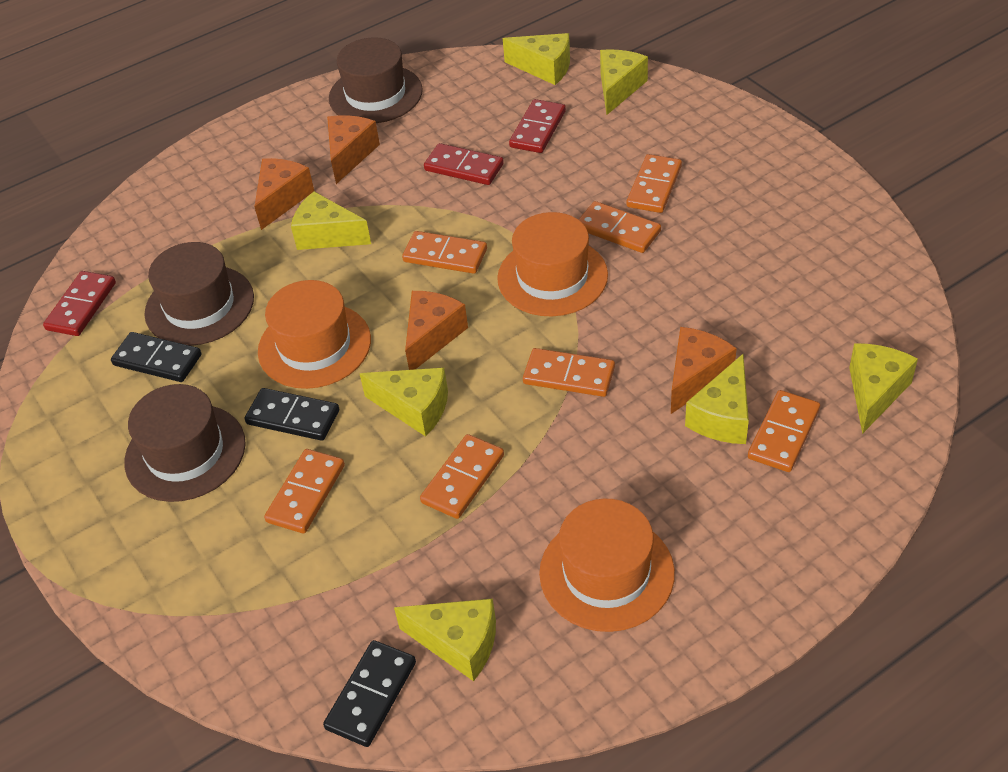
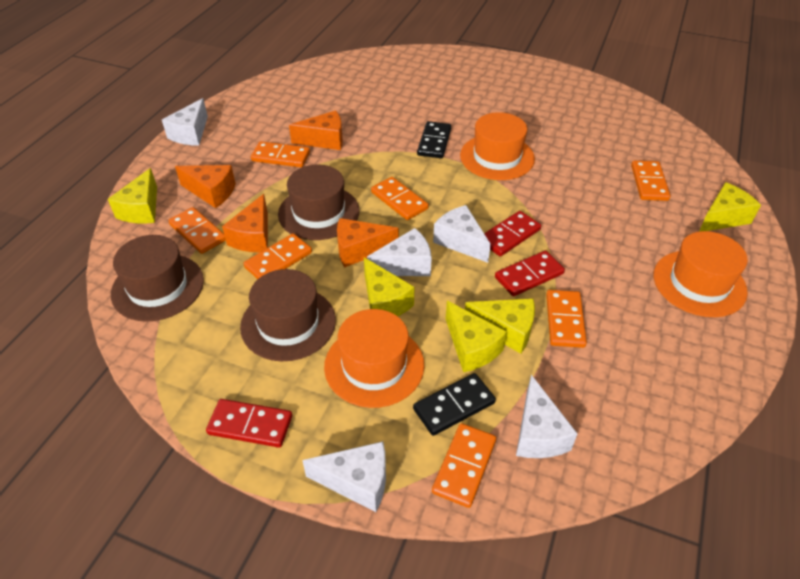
black domino: [111,332,201,382] [245,388,339,441] [323,640,416,747] = 3 -> [413,373,496,436] [417,121,451,158] = 2
white cheese: none = 0 -> [162,98,208,146] [302,441,386,512] [367,228,432,276] [433,205,491,263] [516,375,578,458] = 5
yellow cheese: [291,191,371,250] [360,368,448,436] [394,598,496,681] [503,33,570,85] [600,49,648,115] [685,354,749,444] [849,343,918,434] = 7 -> [108,168,157,224] [364,257,414,316] [446,301,507,372] [465,299,535,354] [699,182,761,232] = 5

